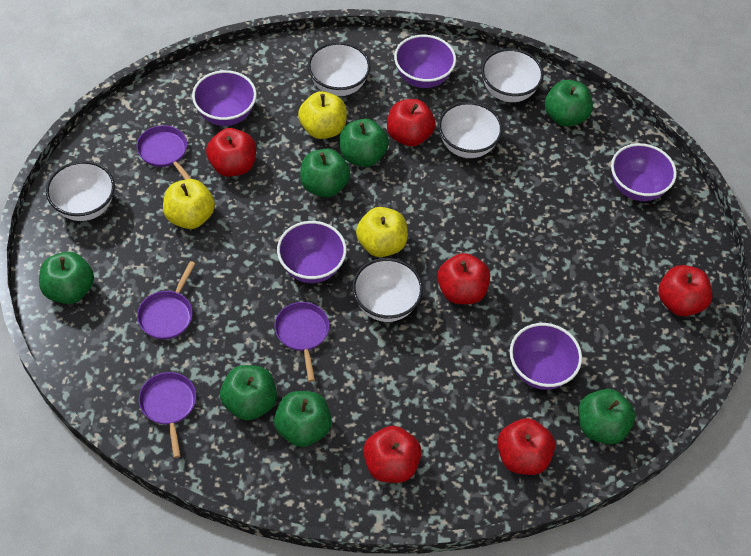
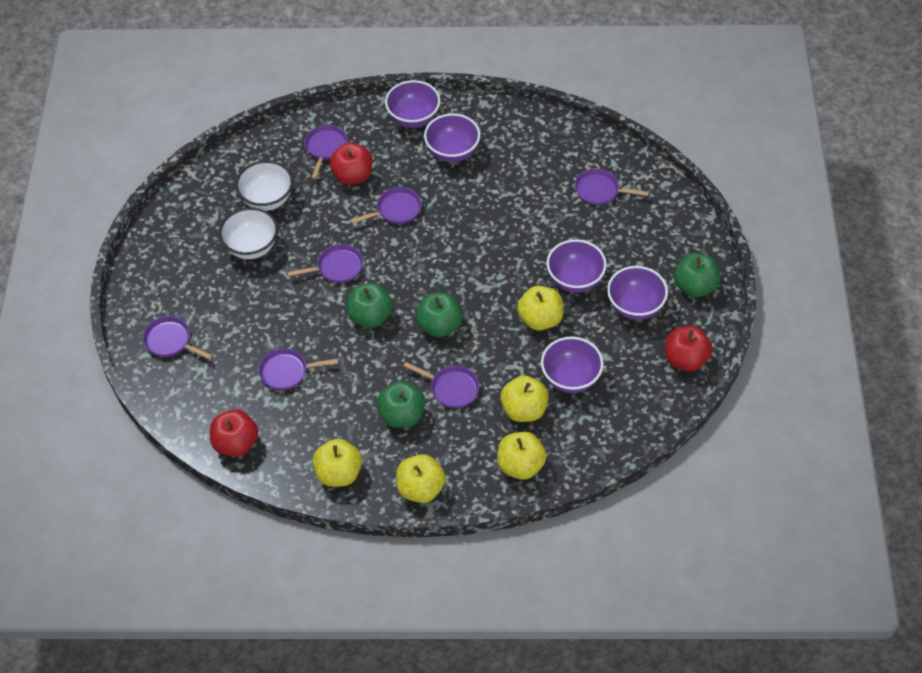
green apple: [39,252,94,304] [220,365,277,420] [274,391,332,447] [300,148,350,198] [340,119,389,167] [545,80,593,127] [578,389,635,444] = 7 -> [347,283,393,328] [377,381,425,428] [416,293,462,338] [674,253,720,297] = 4
purple pan: [137,125,192,180] [137,261,196,340] [139,372,196,458] [274,302,329,382] = 4 -> [143,316,212,359] [259,348,338,390] [287,244,363,283] [305,125,348,179] [351,187,421,224] [404,362,479,408] [575,169,649,205] = 7
red apple: [206,128,256,177] [363,426,422,483] [387,99,436,146] [437,253,490,304] [497,418,555,475] [658,265,712,317] = 6 -> [210,410,258,457] [330,143,373,185] [665,326,712,371] = 3
white bowl: [46,161,115,221] [308,42,371,96] [352,258,423,322] [438,102,503,158] [481,48,544,102] = 5 -> [219,207,278,259] [236,161,293,211] = 2
yellow apple: [163,179,215,229] [298,91,347,139] [356,207,408,257] = 3 -> [313,439,362,487] [396,454,446,503] [497,432,546,480] [500,375,549,422] [517,286,564,331] = 5

